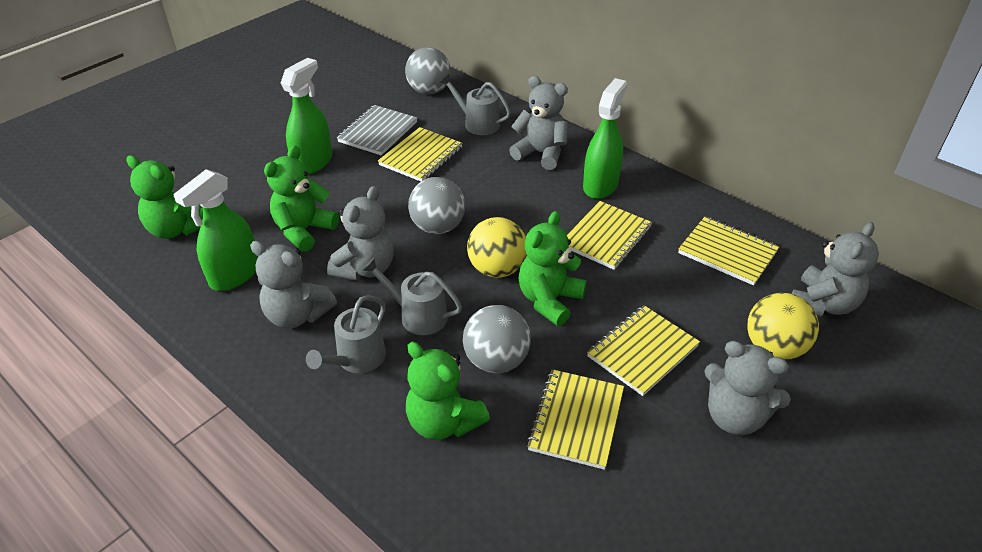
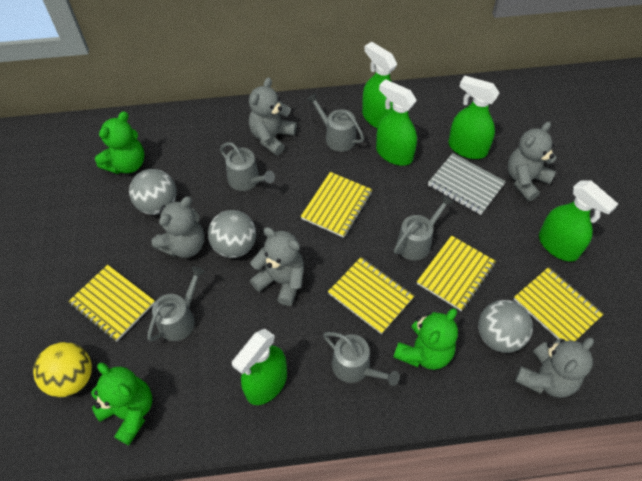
green spray bottle: [173,169,258,291] [281,58,332,175] [583,78,627,199] = 3 -> [232,329,287,405] [362,42,397,128] [376,79,417,166] [448,75,499,159] [539,181,618,262] = 5
green teddy bear: [126,155,203,239] [264,145,339,252] [406,342,490,440] [519,211,587,326] = 4 -> [91,363,152,445] [95,111,144,174] [394,308,458,370] = 3
grey watering can: [306,295,386,373] [363,258,462,335] [440,74,511,135] = 3 -> [147,266,205,341] [220,142,275,191] [307,93,364,152] [323,332,400,386] [394,195,454,260] = 5
yellow ball: [467,217,527,278] [747,293,819,360] = 2 -> [33,342,92,397] = 1

